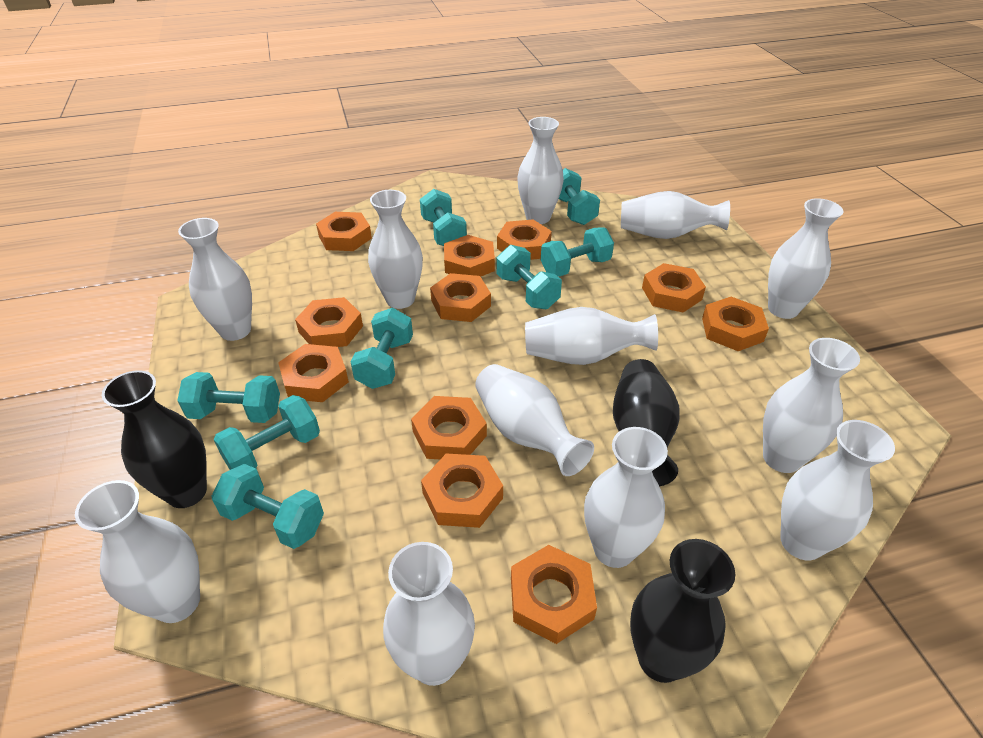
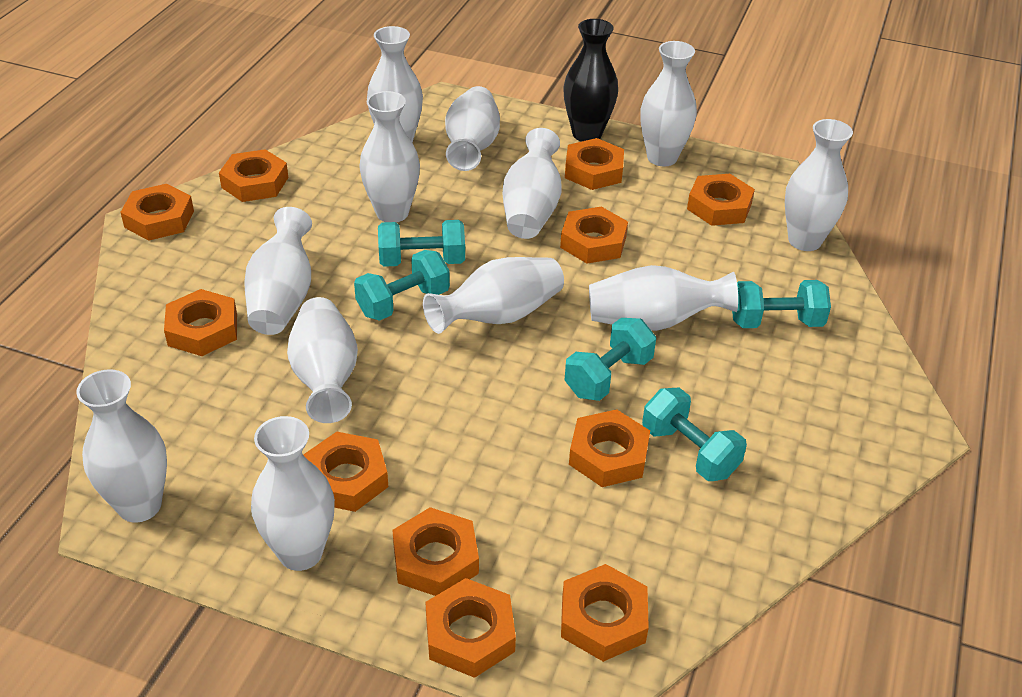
black vase: [102,370,207,508] [613,359,680,487] [630,539,735,683] = 3 -> [563,19,618,142] = 1
turquoise dumbbell: [177,372,280,423] [211,464,324,549] [214,395,320,470] [350,308,413,389] [420,189,467,246] [496,245,562,309] [541,227,614,277] [559,168,600,225] = 8 -> [354,250,450,321] [378,220,465,267] [565,318,656,401] [642,388,747,481] [732,280,831,328] = 5

